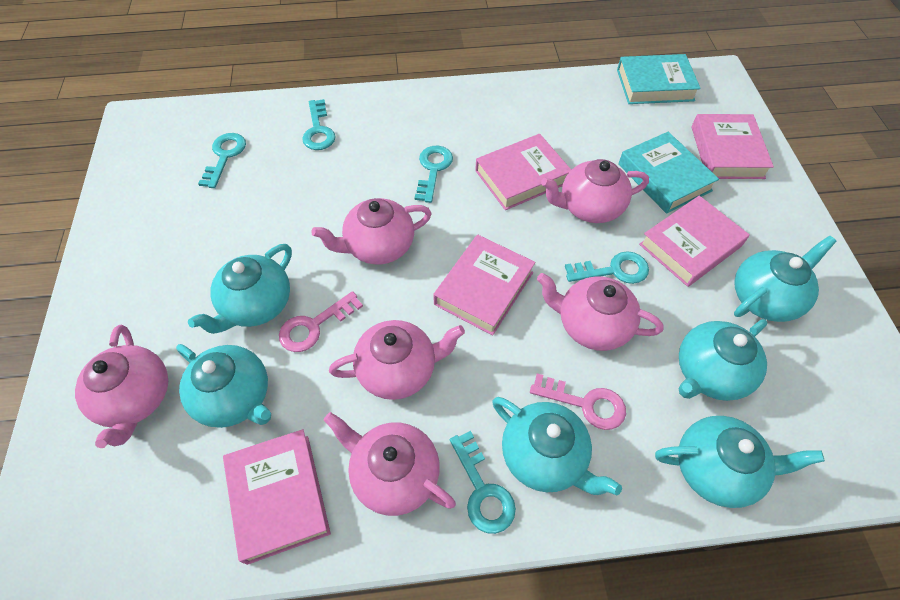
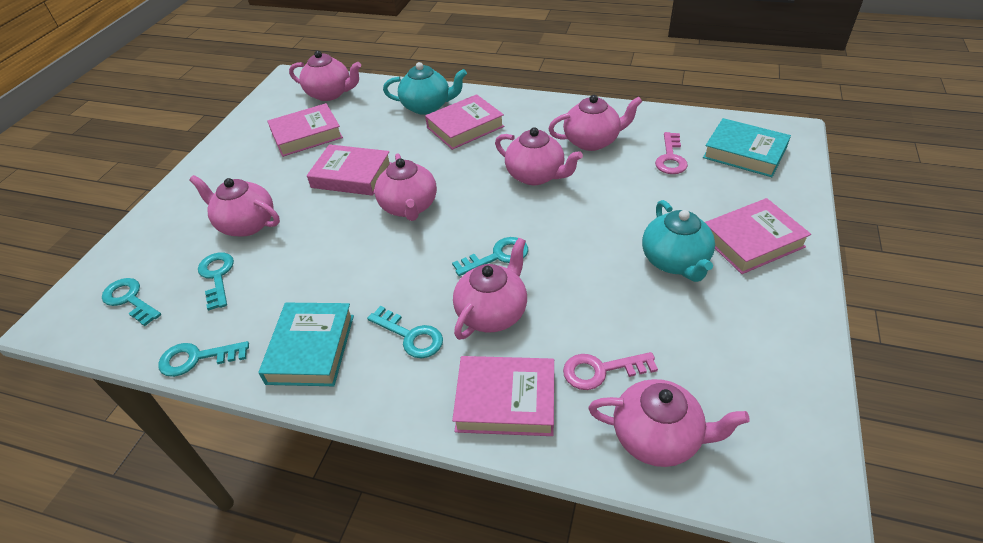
pink teapot: [75,325,168,448] [312,198,432,265] [324,412,456,516] [329,320,465,400] [537,273,664,351] [541,159,649,223] = 6 -> [189,175,280,236] [289,51,361,101] [375,153,437,221] [453,238,527,340] [495,127,583,185] [548,95,643,151] [588,379,750,467] = 7
turquoise teapot: [176,344,271,428] [188,244,292,334] [492,397,622,495] [655,416,825,508] [678,319,767,401] [734,236,837,322] = 6 -> [383,62,467,115] [642,200,715,282] = 2

